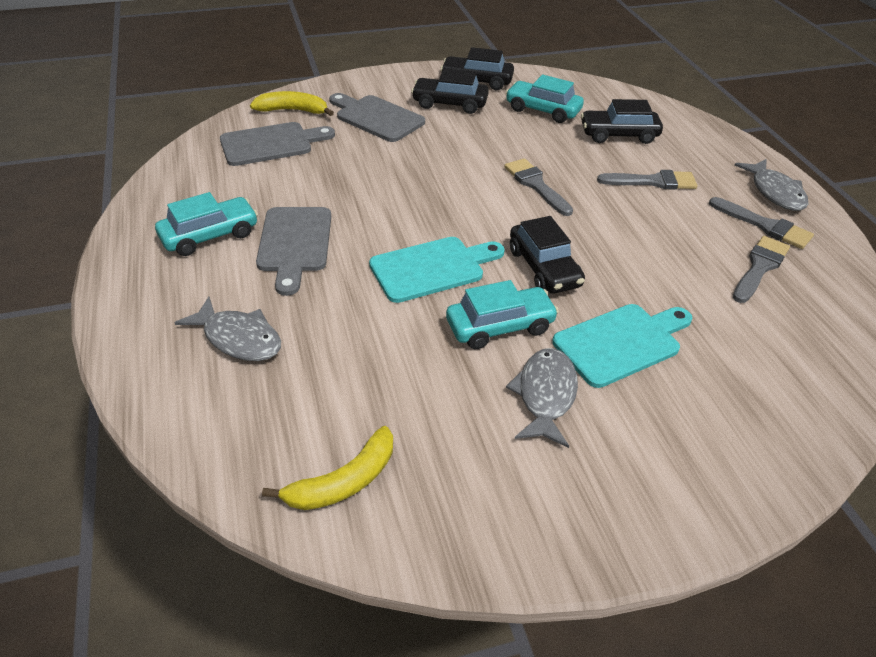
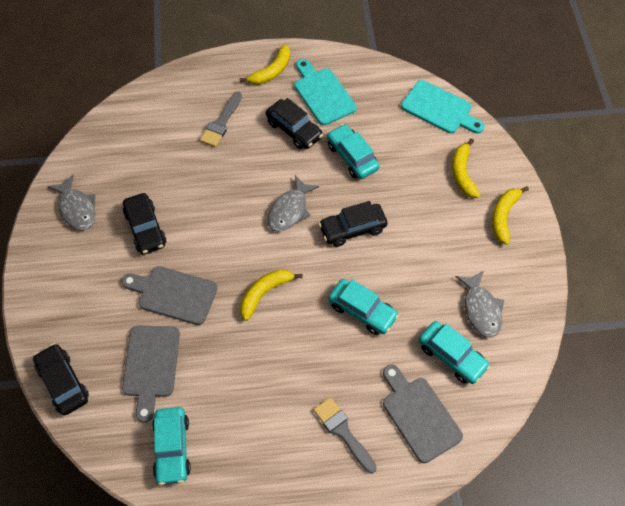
grey brush: [504,158,573,216] [597,170,697,190] [709,197,814,249] [733,236,790,303] = 4 -> [200,92,242,147] [313,397,377,473] = 2
turquoise car: [155,192,258,256] [446,280,559,349] [505,75,584,123] = 3 -> [152,407,191,485] [327,124,380,179] [328,279,399,335] [419,321,490,384] = 4
yellow banana: [250,91,334,116] [262,426,393,510] = 2 -> [239,44,290,85] [240,269,303,321] [452,138,480,198] [492,186,529,245] = 4

